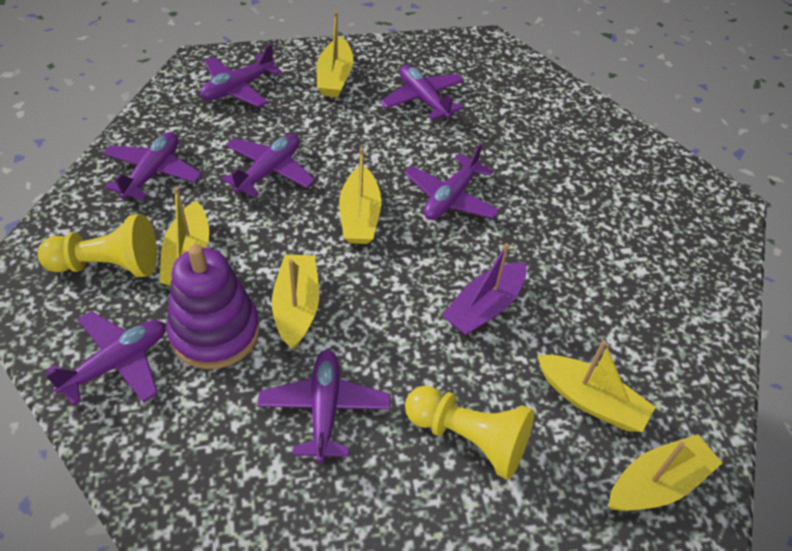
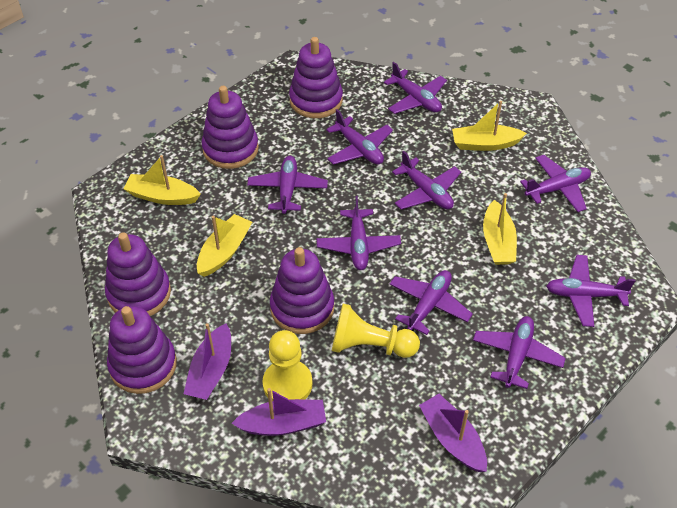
purple boat: [442,243,527,336] = 1 -> [183,323,231,400] [232,388,326,436] [419,394,487,472] = 3
purple plane: [45,311,166,406] [103,132,202,201] [200,44,282,108] [221,134,315,198] [257,350,390,463] [381,65,465,122] [404,144,500,220] = 7 -> [247,156,328,214] [317,196,401,270] [326,109,393,165] [384,62,447,114] [389,270,473,335] [392,151,461,209] [473,316,566,389] [520,155,591,212] [546,255,635,327] = 9
purple stacking toy: [166,244,260,369] = 1 -> [105,232,171,316] [107,306,177,394] [202,86,259,169] [270,247,334,334] [289,37,343,118] = 5
yellow boat: [159,187,209,286] [272,254,319,350] [317,11,353,97] [339,148,381,244] [537,340,655,432] [608,434,722,511] = 6 -> [124,155,201,205] [197,214,252,277] [452,101,527,151] [483,193,517,265] = 4

